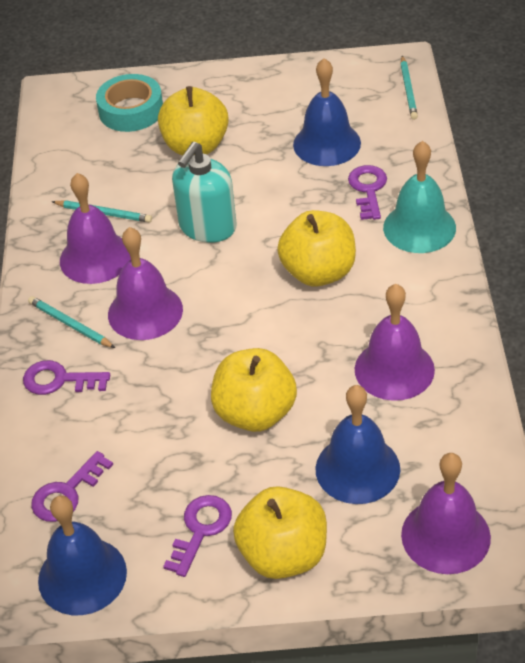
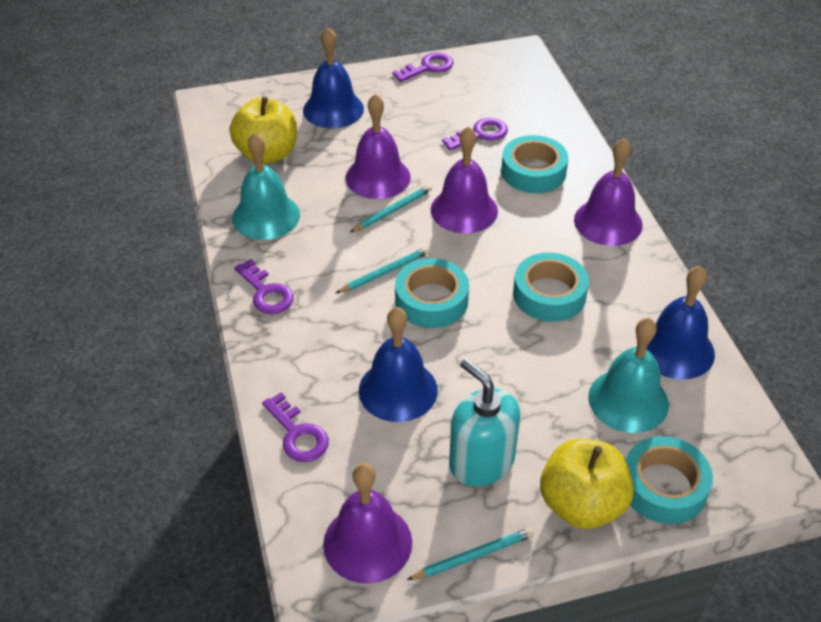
turquoise bell: [383,141,456,253] = 1 -> [232,132,300,240] [588,318,669,433] = 2
turquoise tape: [96,74,163,132] = 1 -> [395,258,469,328] [501,135,568,193] [513,253,589,322] [626,436,713,524] = 4
yellow apple: [158,86,229,155] [211,348,297,432] [233,486,327,579] [277,210,356,287] = 4 -> [230,96,297,164] [540,439,634,529] = 2

